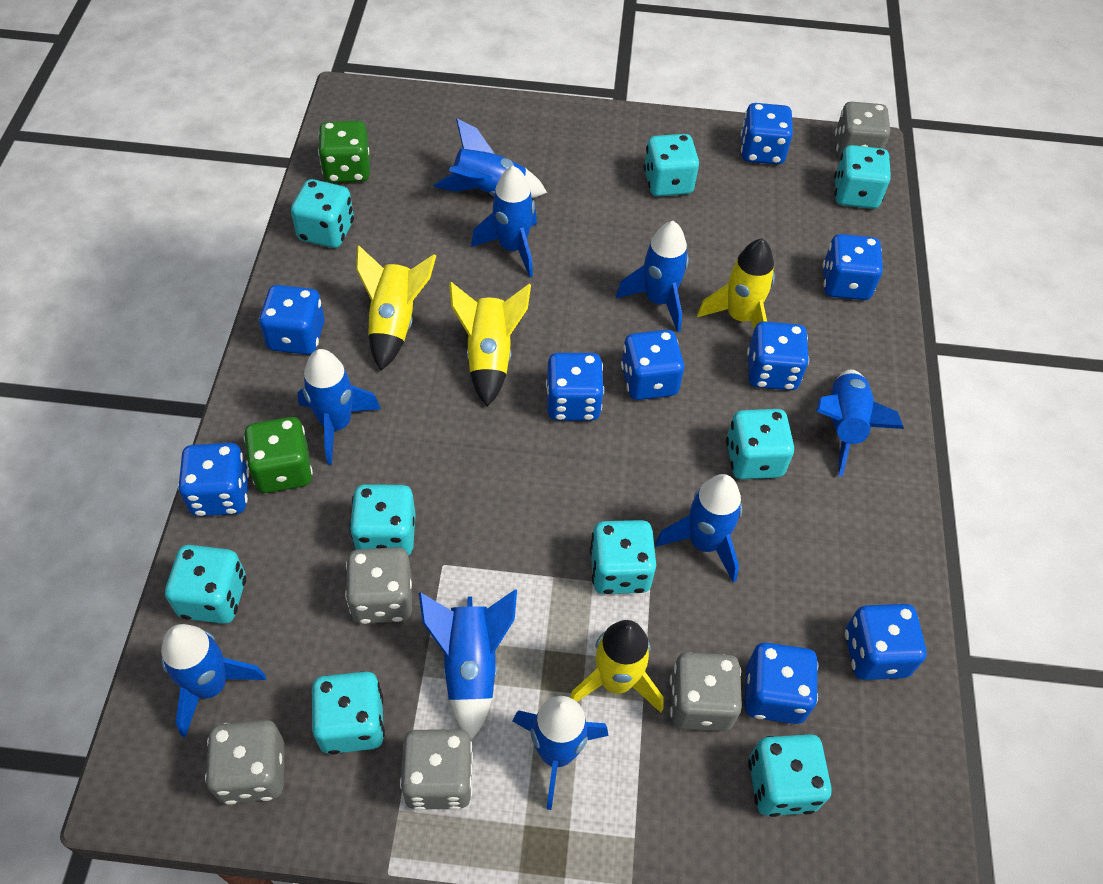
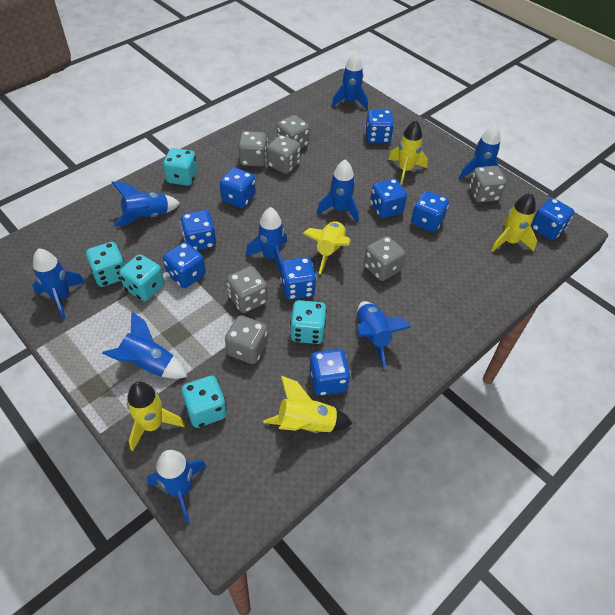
green dice: [244,417,313,493] [318,121,370,183] = 2 -> none = 0
grey dice: [205,720,285,805] [345,547,412,624] [400,729,473,811] [670,652,742,731] [835,102,890,159] = 5 -> [225,315,268,364] [227,266,268,313] [238,131,268,167] [267,135,301,174] [277,115,310,148] [364,236,406,281] [469,166,506,202] = 7
turquoise dice: [165,545,246,624] [291,179,354,248] [312,671,385,754] [349,484,416,556] [590,520,656,594] [643,134,699,197] [726,409,794,479] [748,734,832,817] [834,145,891,209] = 9 -> [86,242,125,287] [119,254,164,301] [163,148,197,186] [181,376,227,428] [290,300,327,344] = 5
yellow rocket: [356,245,436,370] [449,282,531,407] [570,620,664,713] [697,238,775,329] = 4 -> [127,382,185,451] [263,376,353,433] [303,221,350,274] [388,120,428,185] [491,193,537,252] = 5

